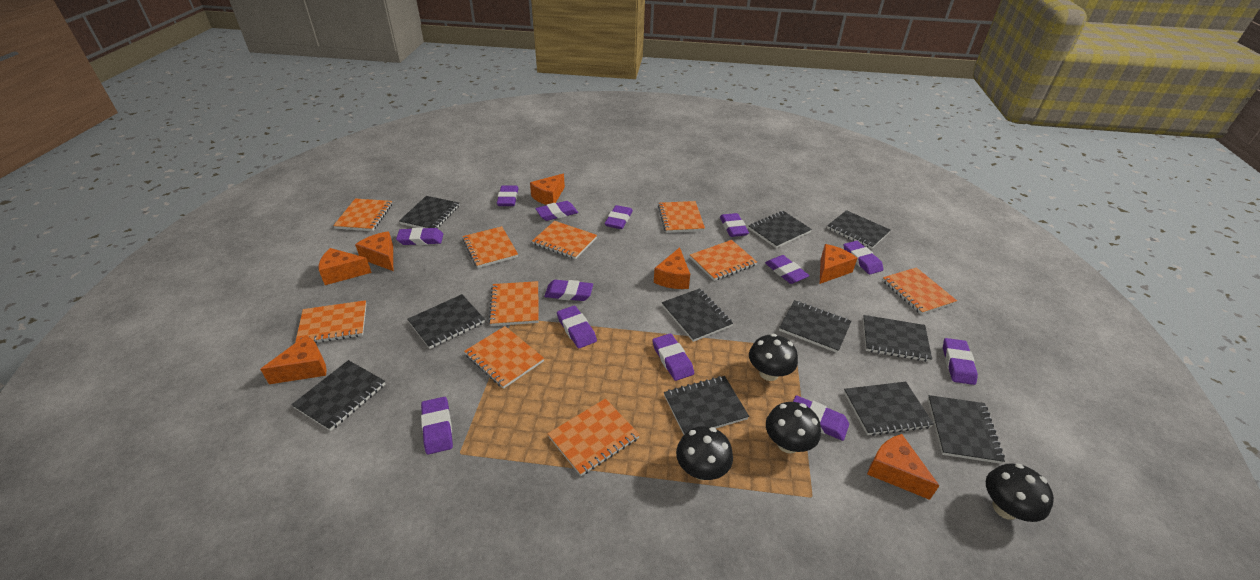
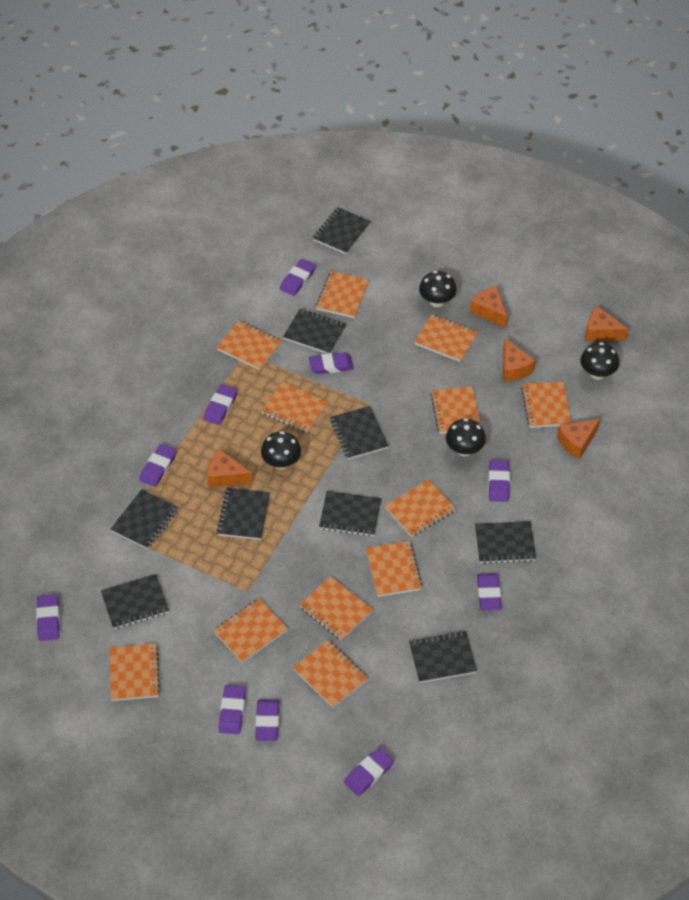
black notebook: [291,360,385,431] [399,196,460,229] [407,294,485,349] [662,288,733,342] [664,376,749,435] [749,211,812,248] [779,300,851,353] [827,210,891,249] [844,382,934,436] [863,315,932,362] [928,395,1005,464] = 11 -> [101,574,169,629] [111,489,178,549] [217,488,270,540] [283,308,347,353] [313,207,371,254] [319,491,381,537] [330,406,388,460] [409,631,477,683] [475,521,536,564] = 9
orange cheese: [260,335,327,384] [318,248,372,285] [355,231,393,271] [530,174,565,205] [654,247,690,289] [819,244,857,284] [867,434,940,500] = 7 -> [207,449,252,487] [470,286,507,328] [503,338,536,381] [557,419,600,460] [585,306,628,341] = 5
orange notebook: [295,300,367,343] [333,198,392,231] [462,226,518,268] [464,326,544,389] [489,281,539,326] [532,221,597,259] [548,399,640,476] [658,201,705,233] [690,240,757,281] [882,267,957,315] = 10 -> [109,643,160,701] [213,598,288,663] [216,321,282,370] [261,382,328,433] [293,640,368,708] [300,576,373,640] [316,271,369,318] [366,541,422,597] [385,479,456,537] [414,314,478,362] [430,386,481,434] [521,381,572,428] = 12
purple eraser: [396,227,443,245] [421,397,453,455] [497,186,519,206] [535,201,578,221] [544,280,593,301] [557,305,597,348] [605,205,633,229] [652,333,694,381] [720,213,749,237] [765,255,809,284] [793,395,849,441] [843,241,883,274] [943,338,978,385] = 13 -> [36,594,60,641] [139,444,176,487] [203,384,238,425] [219,685,246,734] [255,700,279,741] [280,259,316,296] [309,352,354,374] [344,747,394,796] [477,573,502,611] [488,460,510,502] = 10

